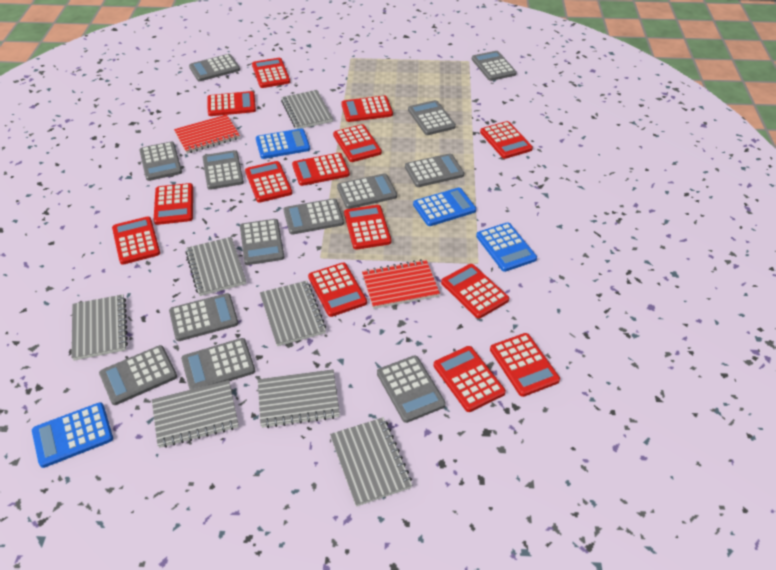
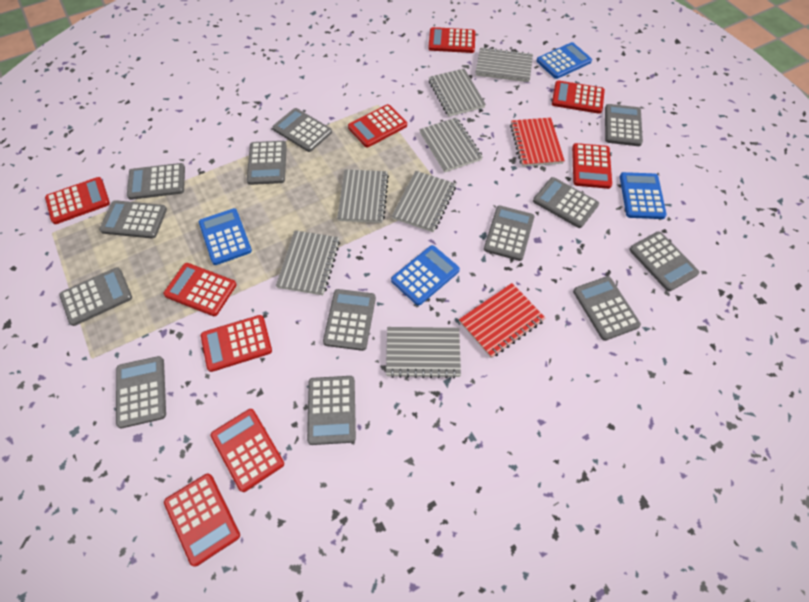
red calculator: [112,216,160,265] [154,183,193,225] [208,91,256,116] [245,161,292,203] [252,58,290,88] [292,153,350,186] [308,263,367,317] [333,124,382,162] [341,95,393,122] [344,205,391,250] [434,346,506,412] [441,264,509,319] [480,121,533,159] [490,333,560,397] = 14 -> [45,177,110,224] [163,263,236,316] [164,473,240,567] [201,315,272,372] [210,409,284,492] [348,104,407,147] [428,27,475,53] [552,80,605,114] [572,143,612,189] = 9

